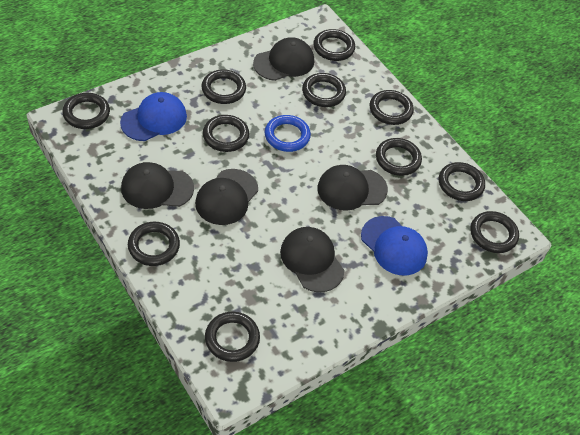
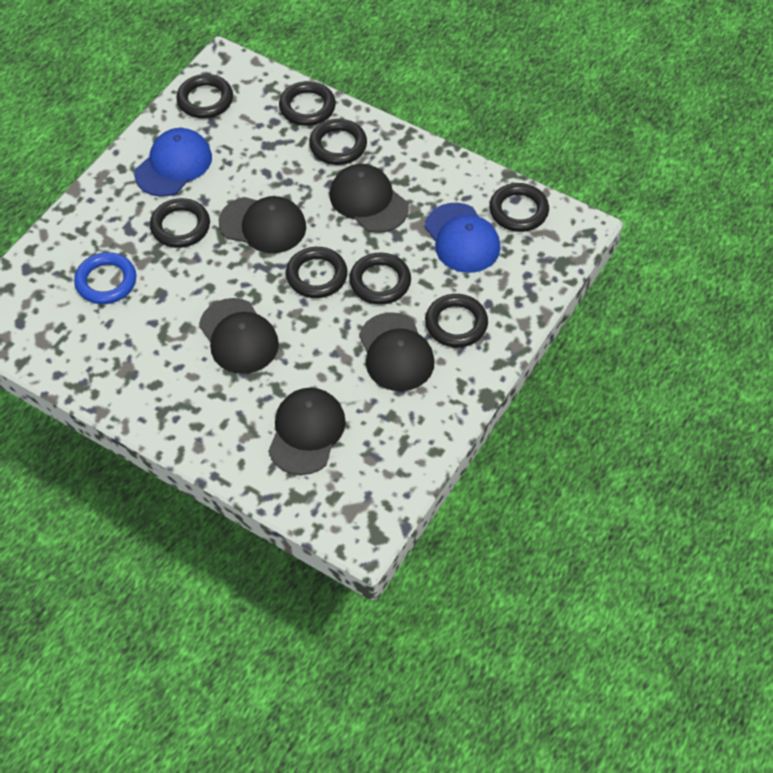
black ring: [62,93,110,129] [128,222,180,266] [202,69,246,104] [203,115,249,152] [205,312,260,362] [302,73,346,107] [313,29,355,61] [370,90,414,125] [376,138,422,176] [439,162,485,201] [470,211,519,253] = 11 -> [150,198,210,248] [176,74,233,118] [279,81,336,126] [286,247,348,298] [309,119,367,165] [349,253,411,305] [425,294,488,347] [489,183,549,232] = 8

